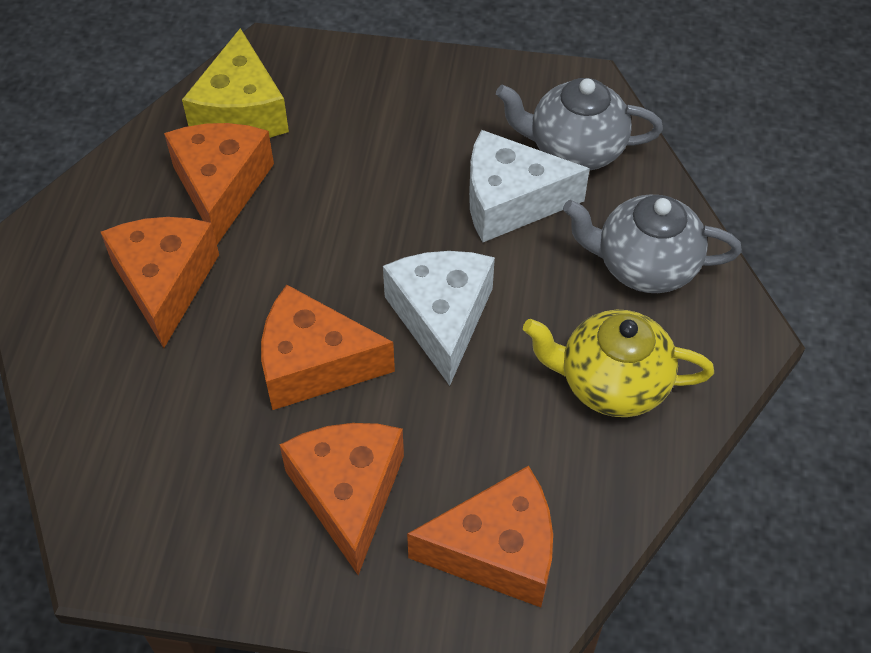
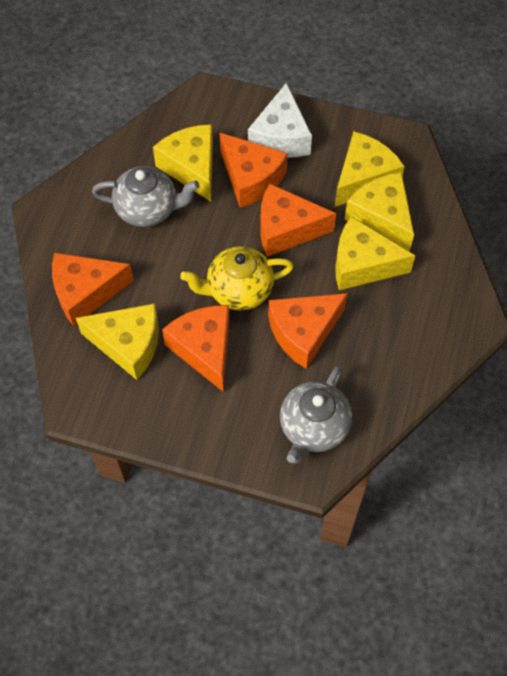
white cheese: [383,251,495,386] [469,130,590,242] = 2 -> [248,83,312,158] = 1
yellow cheese: [182,28,289,138] = 1 -> [76,303,159,380] [153,124,213,202] [335,131,405,207] [335,216,416,290] [345,172,414,252] = 5

